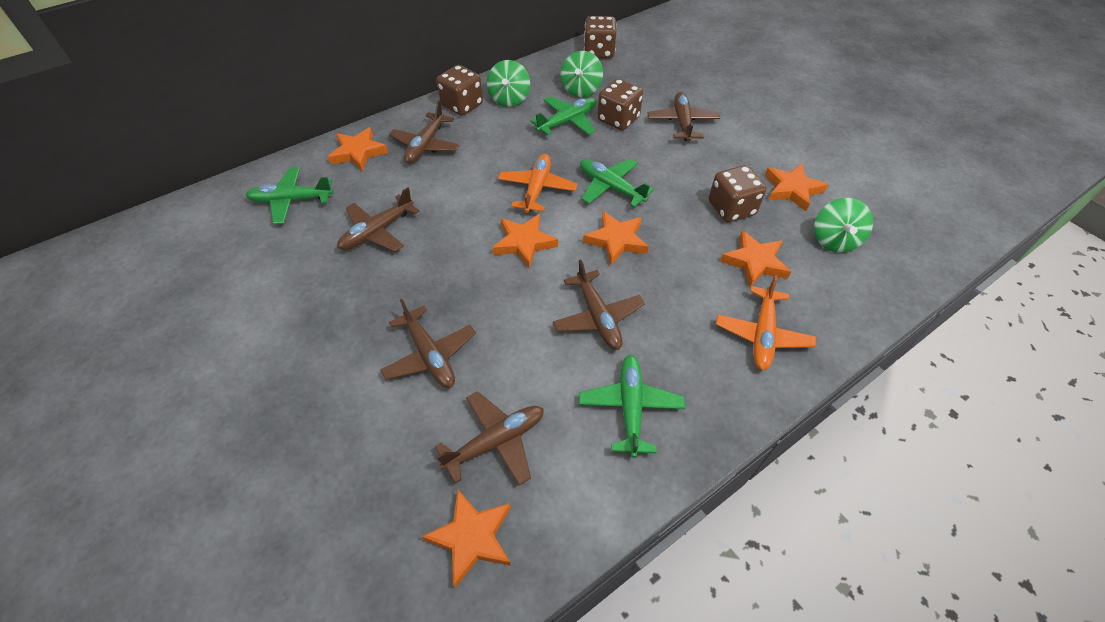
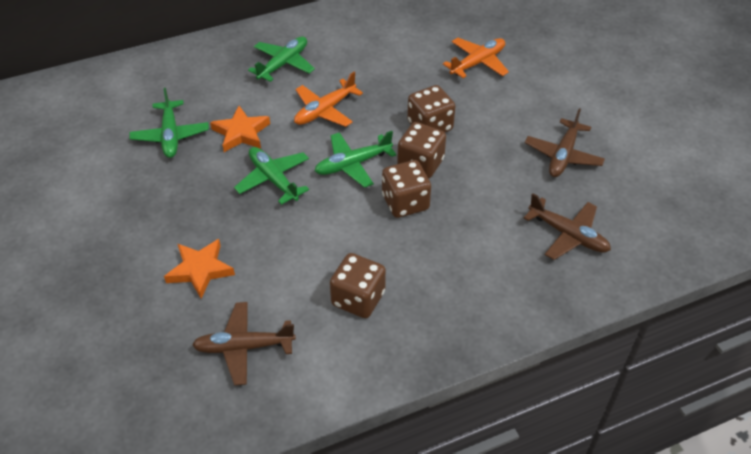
brown plane: [337,187,420,252] [380,299,476,388] [389,100,460,164] [435,391,544,485] [553,260,645,350] [647,92,720,142] = 6 -> [192,302,296,385] [524,193,611,260] [525,108,605,177] = 3
green spinning top: [487,60,530,107] [560,51,603,97] [814,198,873,253] = 3 -> none = 0
orange star: [328,127,388,172] [422,490,511,588] [493,214,558,268] [583,211,649,265] [720,230,791,288] [765,163,828,211] = 6 -> [164,239,235,298] [210,106,270,152] = 2

